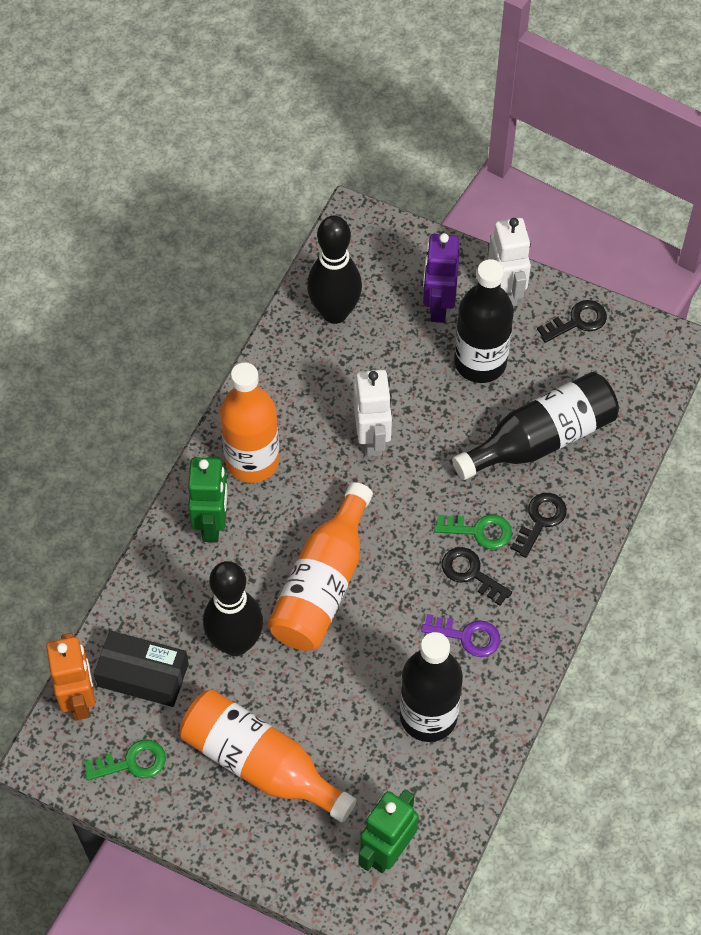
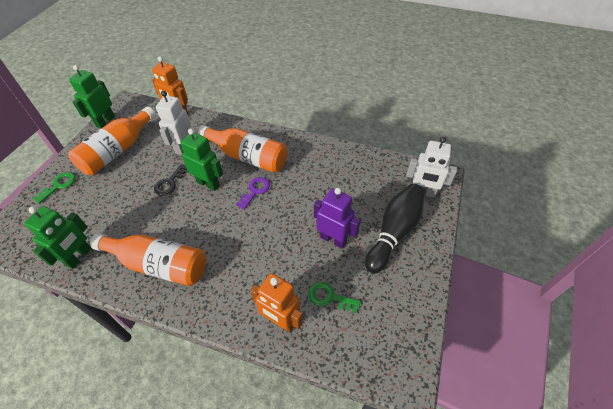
black bottle: [400,632,463,742] [452,372,619,480] [454,259,514,383] = 3 -> none = 0
black bowling pin: [203,561,263,656] [307,215,362,324] = 2 -> [365,184,425,274] = 1
black box: [94,631,189,707] = 1 -> none = 0
black key: [442,547,512,606] [510,493,567,558] [537,300,607,343] = 3 -> [154,164,187,196] = 1
green robot: [188,456,228,542] [359,789,419,873] = 2 -> [24,206,92,269] [69,65,115,128] [181,129,223,191] = 3
orange robot: [46,633,95,721] = 1 -> [152,56,188,115] [250,273,303,332] = 2

